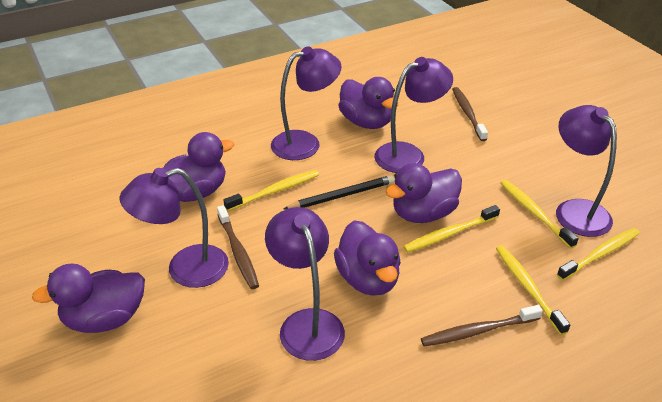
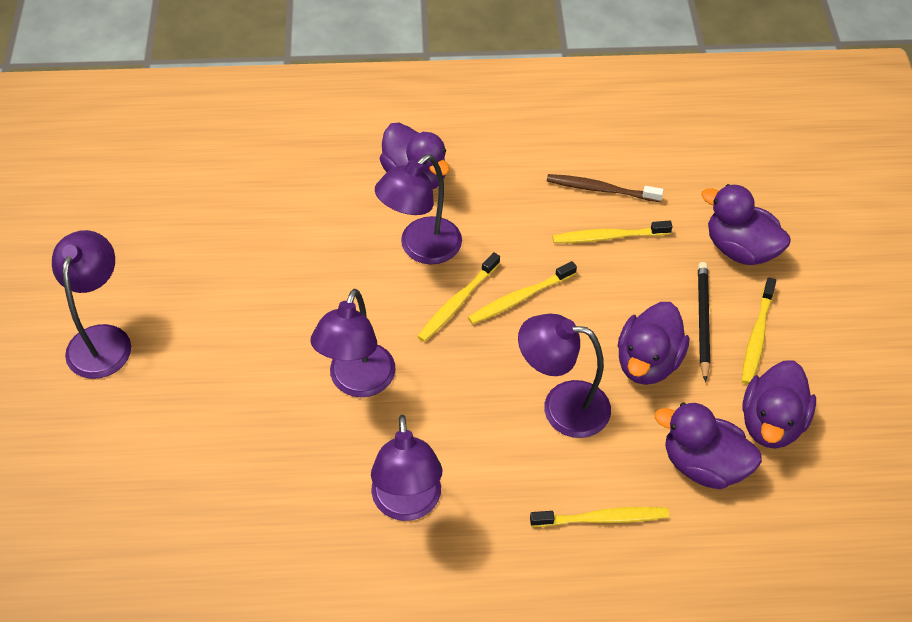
brown toothbrush: [217,205,259,289] [421,305,543,347] [452,87,488,141] = 3 -> [547,174,664,202] = 1

